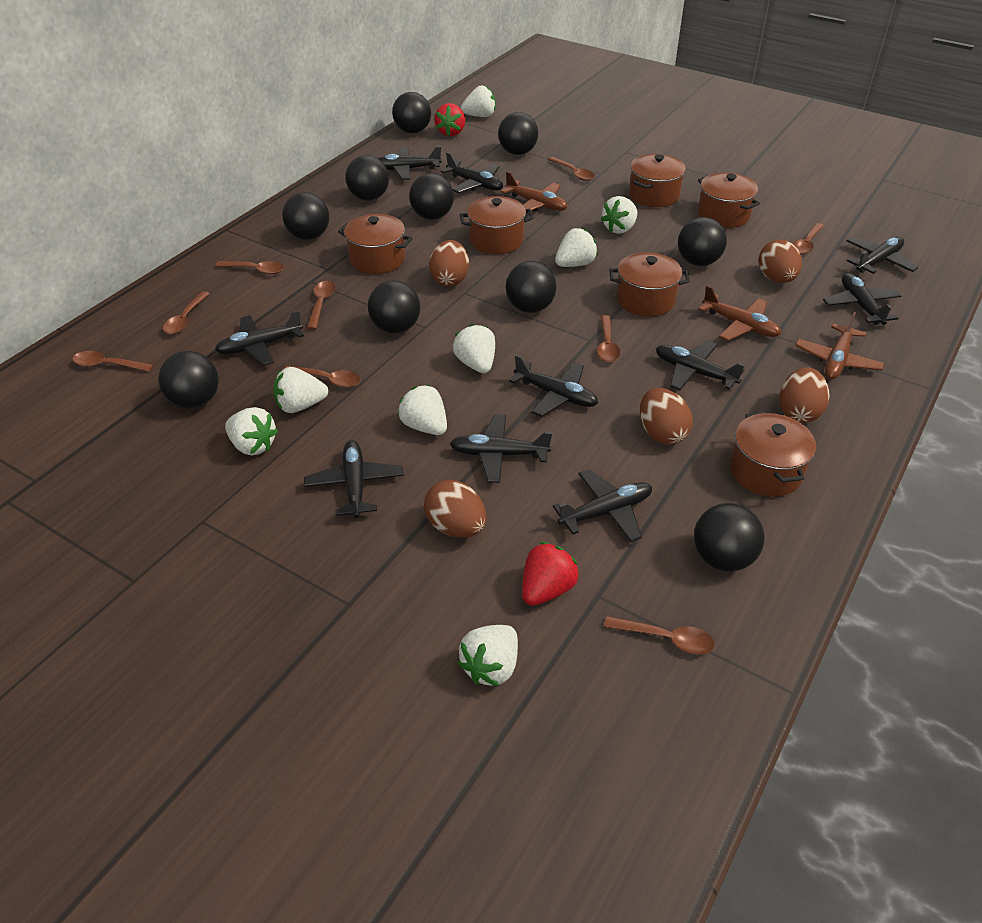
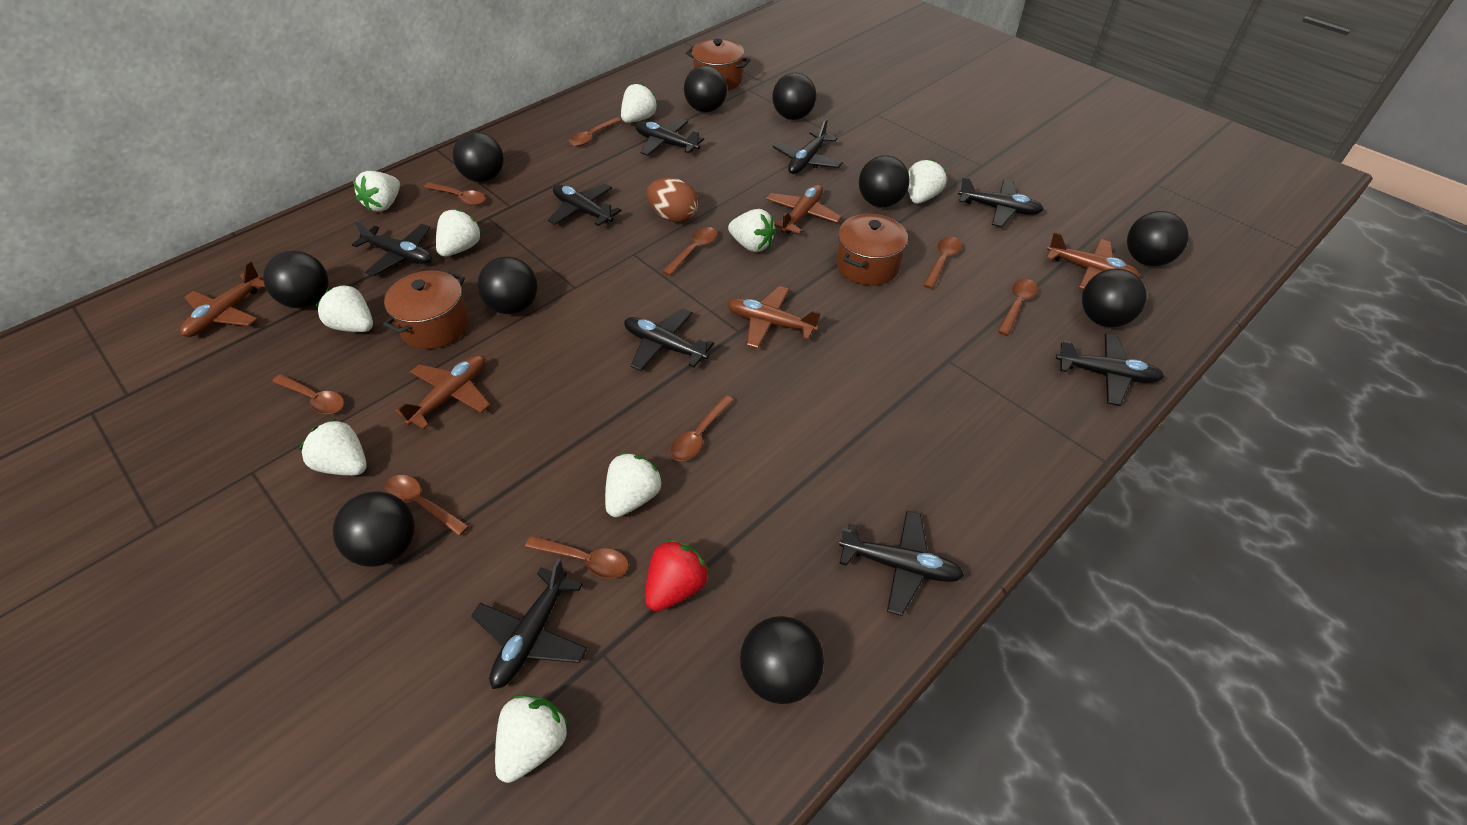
black plane: [215,310,304,366] [304,440,404,518] [378,146,442,180] [441,152,503,193] [450,415,552,483] [509,355,598,417] [553,469,652,542] [656,340,745,390] [823,273,902,325] [846,237,918,274] = 10 -> [352,220,432,276] [471,558,588,689] [548,183,621,226] [624,309,714,371] [636,119,704,156] [773,119,843,174] [839,511,964,616] [958,177,1044,227] [1056,334,1164,406] = 9
brown egg: [424,480,486,538] [429,240,469,286] [640,388,693,445] [758,240,802,283] [779,367,830,423] = 5 -> [647,178,699,223] = 1
brown plane: [501,171,567,212] [698,285,781,341] [795,312,884,379] = 3 -> [180,261,265,337] [395,355,490,429] [727,286,820,348] [766,184,842,234] [1047,232,1140,289] = 5
brown pot: [338,214,412,274] [460,196,534,254] [609,252,690,317] [629,154,686,207] [698,172,760,228] [730,412,816,497] = 6 -> [383,271,469,349] [686,39,750,91] [837,214,908,286] = 3
red strawberry: [434,103,465,136] [522,542,579,606] = 2 -> [645,539,710,611] = 1
white strawberry: [225,407,278,455] [273,367,328,413] [398,385,447,435] [453,324,495,373] [458,625,518,686] [461,86,496,117] [555,228,598,267] [600,196,637,234] = 8 -> [299,419,367,476] [316,284,373,332] [353,171,400,212] [436,209,482,257] [495,695,569,783] [605,452,663,517] [621,83,658,123] [728,209,776,252] [908,159,947,204] = 9

